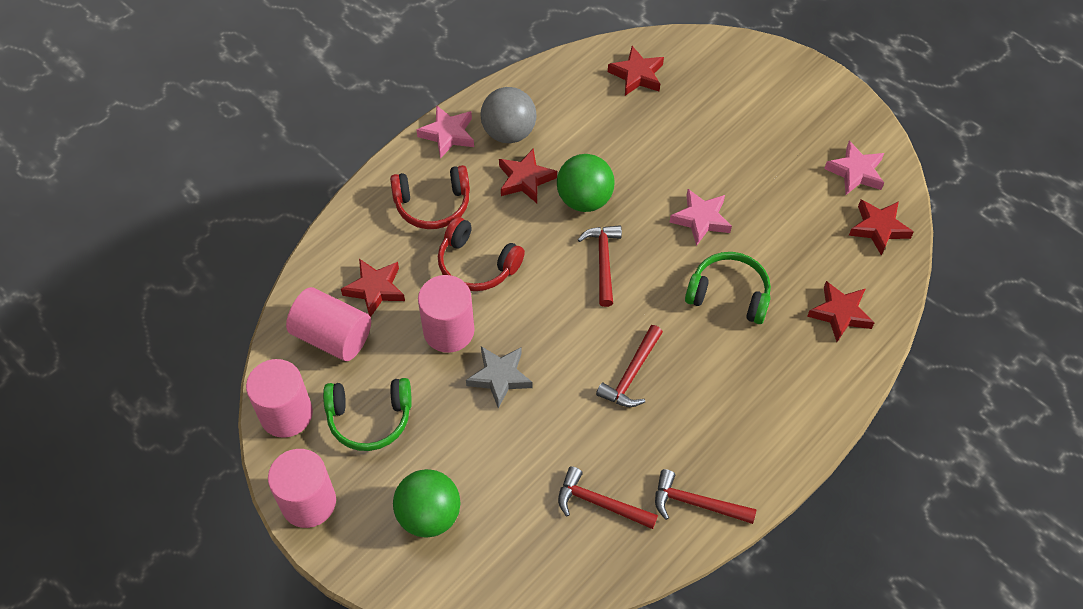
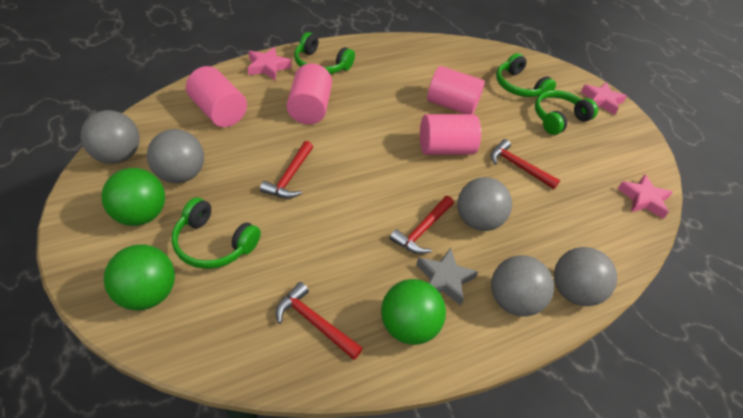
green ball: [393,469,461,538] [557,154,615,212] = 2 -> [102,168,165,226] [104,244,175,310] [381,279,446,345] = 3
green headphones: [323,378,412,451] [685,252,771,324] = 2 -> [171,197,261,269] [294,32,355,74] [496,53,556,97] [535,90,598,135] = 4
grey ball: [480,87,537,143] = 1 -> [81,110,140,164] [147,129,204,183] [457,177,512,231] [491,255,554,317] [554,247,617,306] = 5
red headphones: [390,165,470,229] [438,217,525,291] = 2 -> none = 0
red star: [341,259,405,317] [499,149,557,203] [608,46,664,96] [807,281,875,342] [849,200,914,256] = 5 -> none = 0

